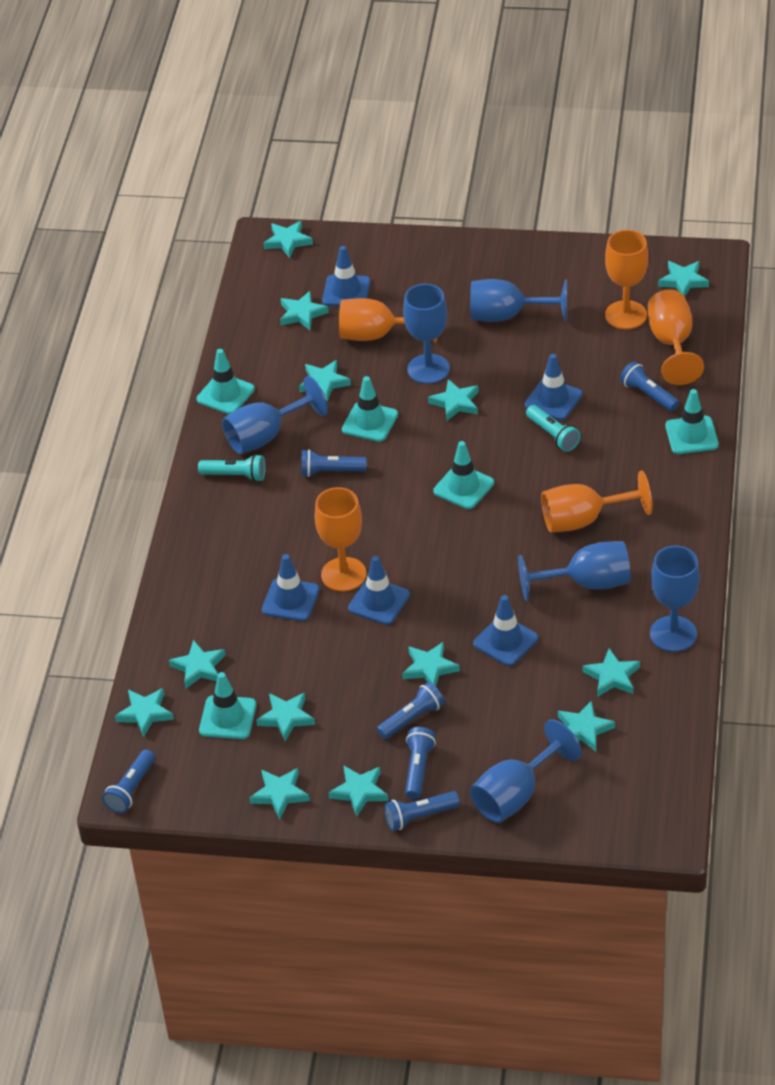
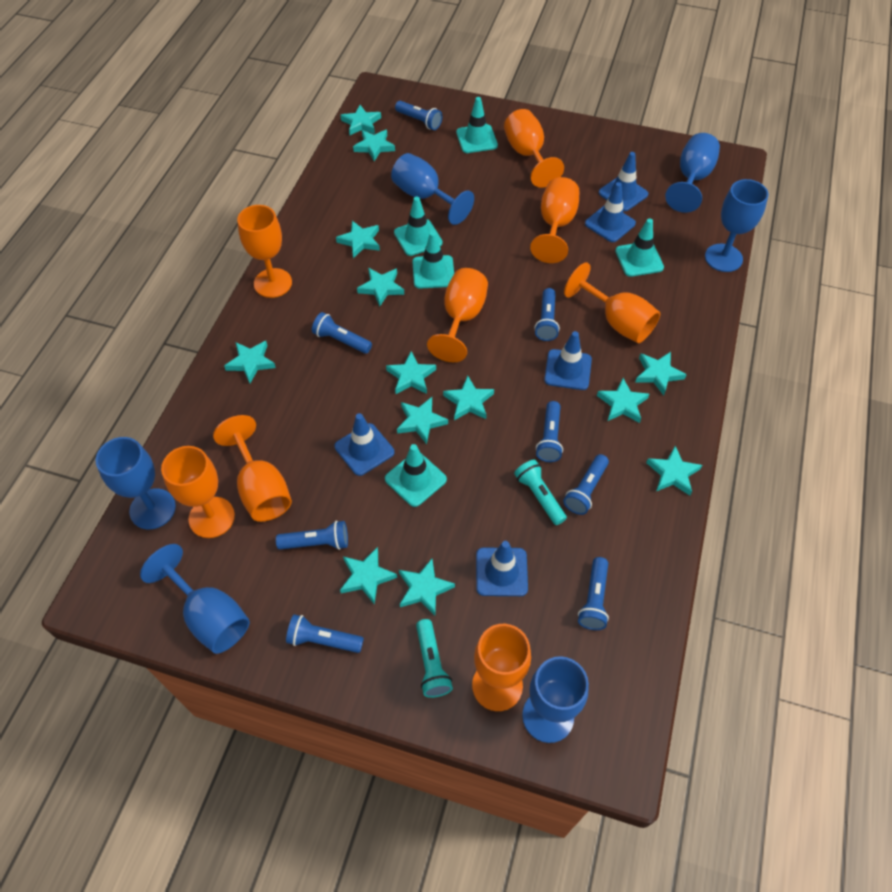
blue flashlight: [102,749,155,813] [301,449,367,477] [377,682,445,739] [384,791,460,831] [405,727,436,799] [620,361,679,412] = 6 -> [276,520,348,550] [286,614,364,653] [312,312,372,354] [395,101,442,130] [534,288,560,341] [536,401,563,462] [563,454,609,515] [578,557,609,630] = 8
orange goblet: [315,487,367,592] [339,298,437,342] [541,471,652,532] [605,230,648,329] [648,289,704,385] = 5 -> [161,446,235,538] [213,415,292,522] [237,205,292,298] [427,268,488,362] [472,624,531,711] [504,109,564,188] [530,177,579,263] [564,262,660,343] = 8

